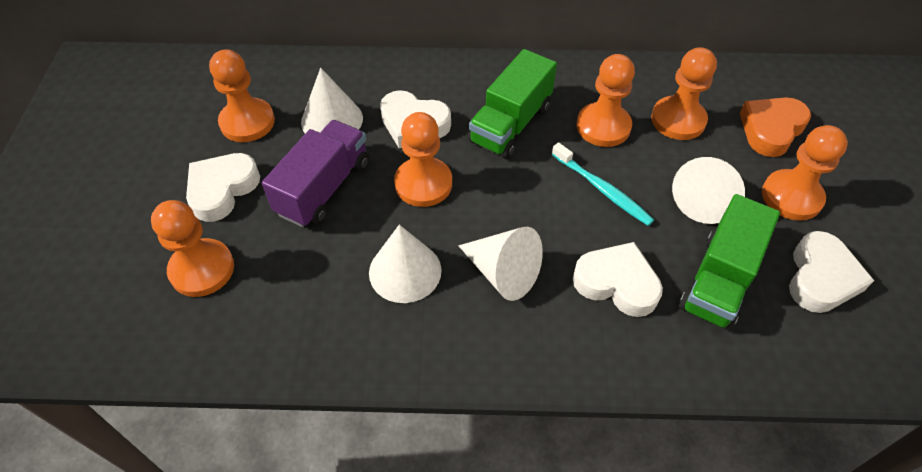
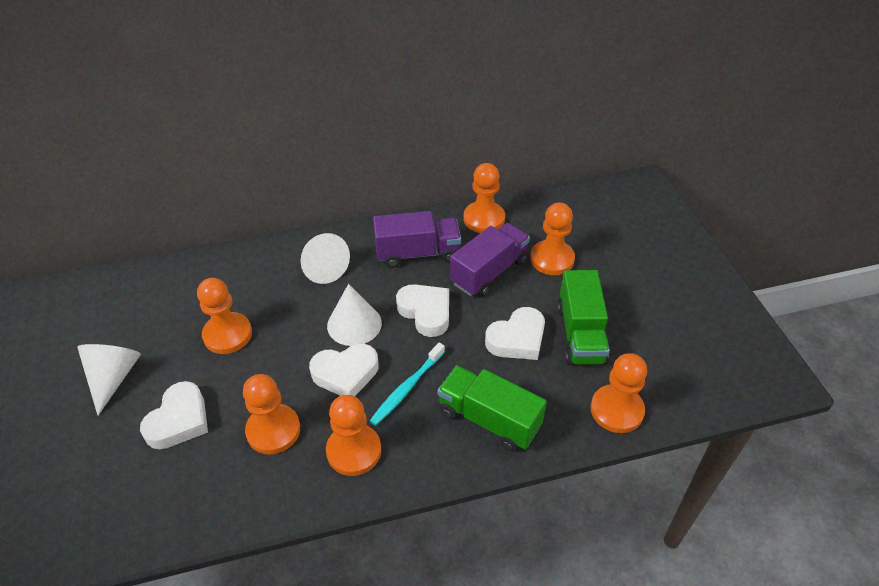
orange heart: [740,98,811,157] = 1 -> none = 0
purple truck: [262,120,369,227] = 1 -> [373,211,461,268] [450,223,530,297] = 2
white cone: [301,68,363,133] [369,225,441,303] [458,227,543,301] [672,157,745,224] = 4 -> [77,344,141,415] [301,233,350,284] [327,284,382,346] = 3

